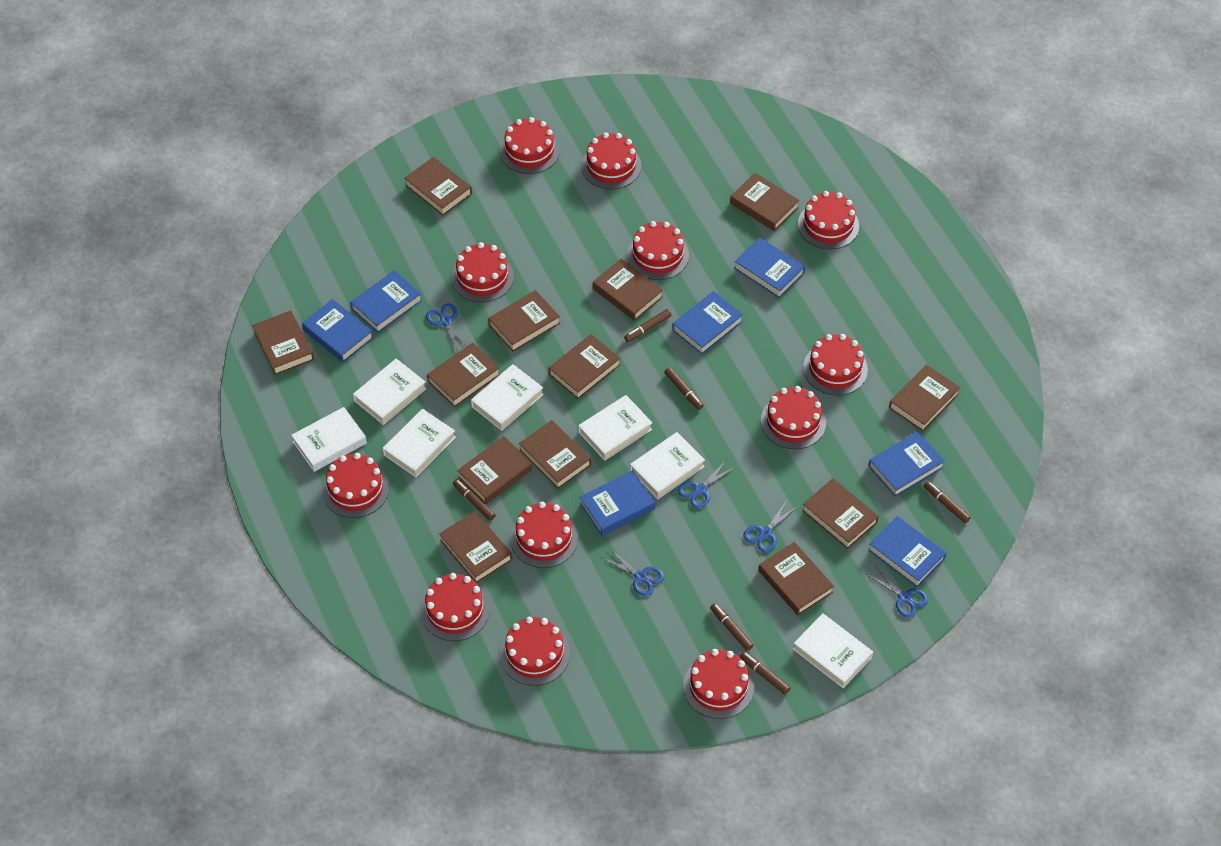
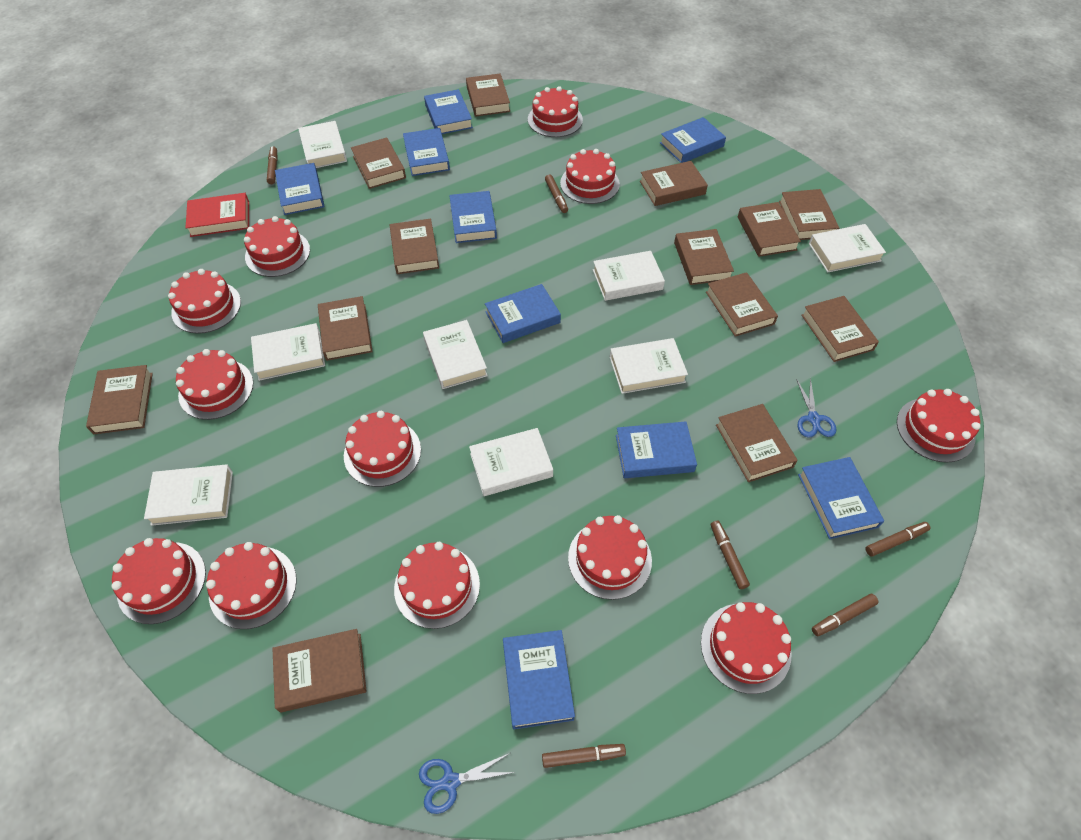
blue book: [302,299,373,362] [350,270,422,333] [580,470,655,536] [672,291,743,354] [734,237,805,298] [868,431,945,497] [868,516,947,587] = 7 -> [275,163,324,215] [403,128,450,176] [424,89,473,134] [449,191,497,243] [485,284,561,343] [503,630,575,729] [616,421,697,478] [660,117,726,163] [798,457,884,539] = 9
blue scissors: [426,303,467,352] [601,548,664,596] [678,459,735,509] [743,501,798,553] [865,566,928,618] = 5 -> [419,753,515,814] [796,378,836,437] = 2
red book: none = 0 -> [186,193,249,237] = 1
white book: [291,407,367,472] [353,358,426,425] [382,409,456,477] [471,364,544,431] [578,395,652,461] [630,432,705,499] [793,613,873,688] = 7 -> [144,464,233,526] [251,323,325,381] [298,121,347,168] [423,320,488,389] [469,428,553,496] [593,251,665,301] [610,338,688,394] [809,224,886,272] = 8

